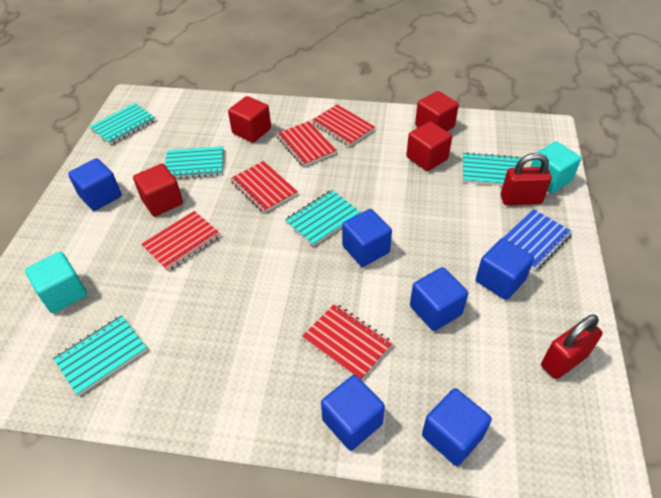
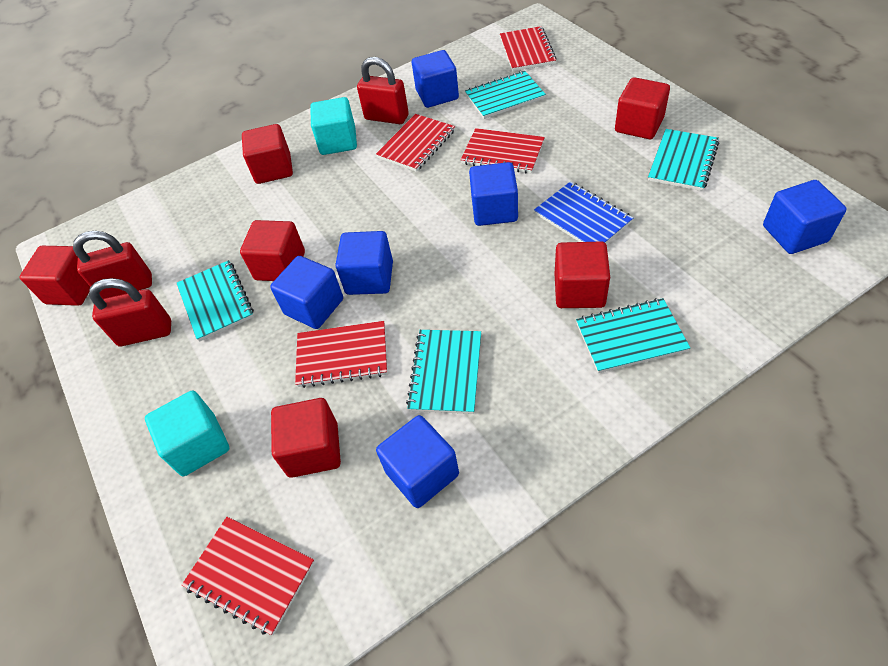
red cube: [133,164,183,216] [228,96,271,143] [406,121,452,171] [415,91,459,131] = 4 -> [19,246,90,306] [240,220,305,281] [242,124,293,184] [271,398,341,478] [555,241,610,308] [615,77,670,139] = 6
red padlock: [501,153,552,205] [541,315,603,379] = 2 -> [73,231,152,299] [89,278,171,346] [357,57,409,124] = 3

